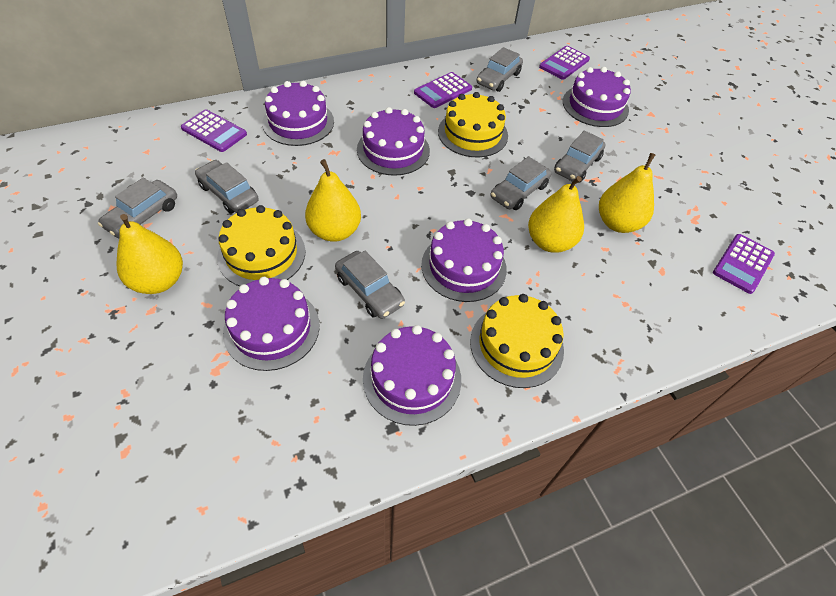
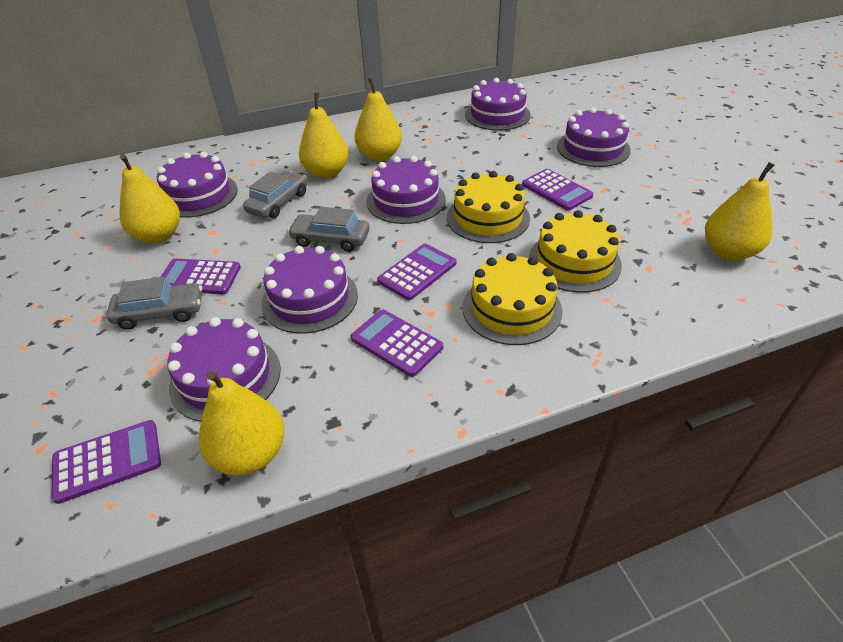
grey car: [98,177,177,238] [195,160,258,214] [335,251,405,319] [477,47,523,92] [491,156,551,210] [554,130,605,182] = 6 -> [106,277,202,330] [243,171,307,218] [288,207,370,252] = 3
purple calculator: [181,109,247,152] [414,72,472,108] [539,46,590,80] [713,234,775,294] = 4 -> [51,420,161,504] [161,258,241,294] [351,309,443,377] [377,244,456,300] [522,169,593,211] = 5
yellow pear: [117,214,183,294] [305,159,361,242] [528,176,584,253] [599,153,655,233] = 4 -> [119,154,180,243] [199,371,284,475] [299,92,348,179] [355,77,402,161] [705,162,775,260] = 5

